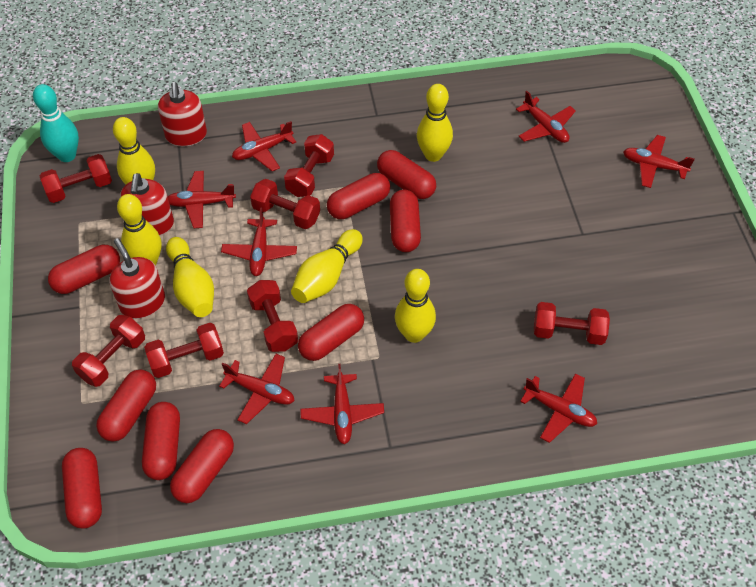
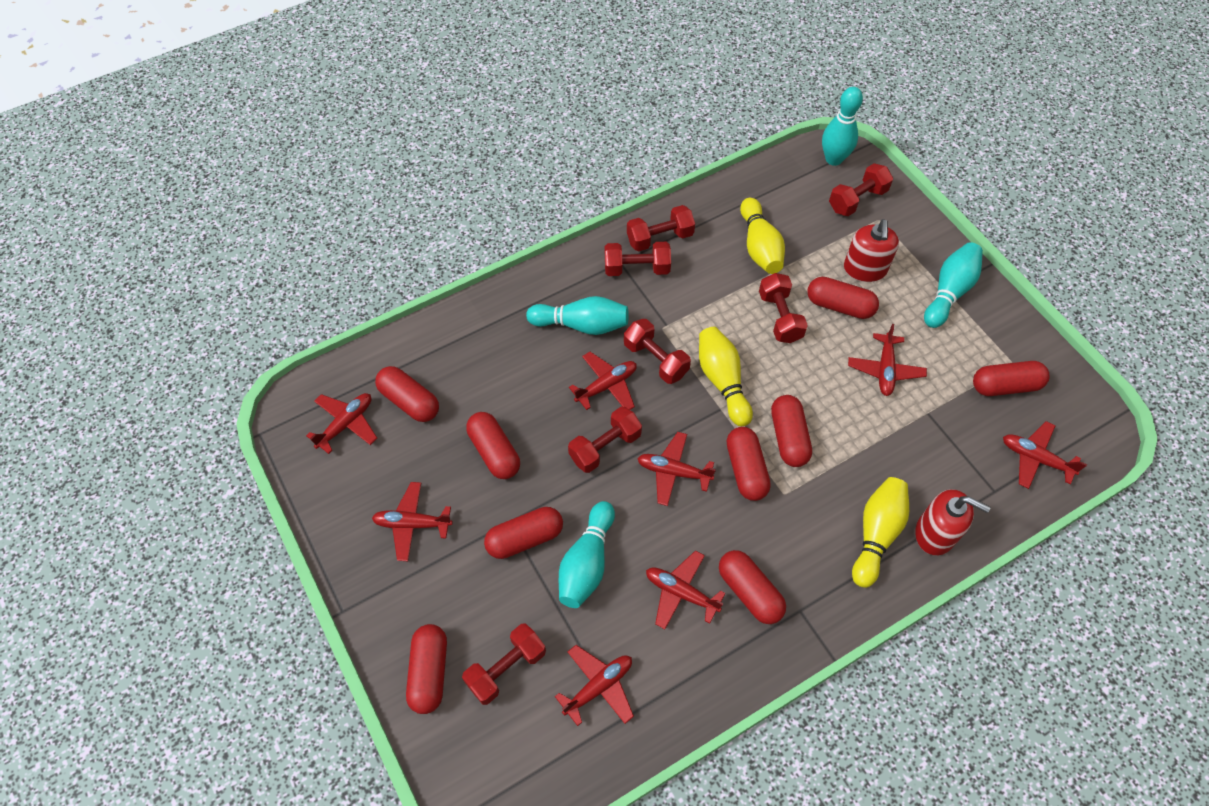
red soap dispenser: [109,238,165,319] [120,173,174,236] [158,82,207,146] = 3 -> [844,219,899,282] [915,489,991,555] = 2
turquoise bowling pin: [33,84,79,162] = 1 -> [526,296,629,335] [559,501,615,608] [822,87,863,166] [924,242,983,328] = 4
yellow bowling pin: [113,117,155,184] [117,194,161,266] [166,237,214,317] [291,229,363,303] [395,269,436,343] [417,84,453,162] = 6 -> [699,327,753,426] [740,198,785,274] [852,477,909,588] = 3

